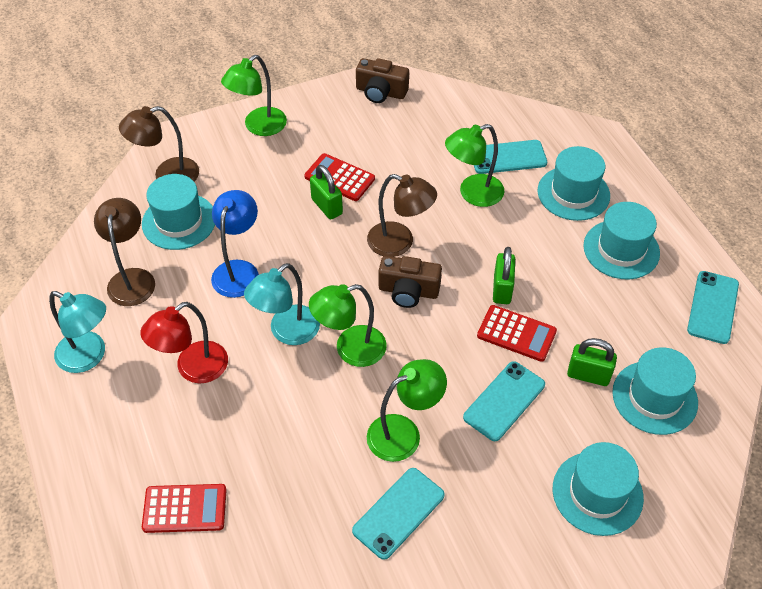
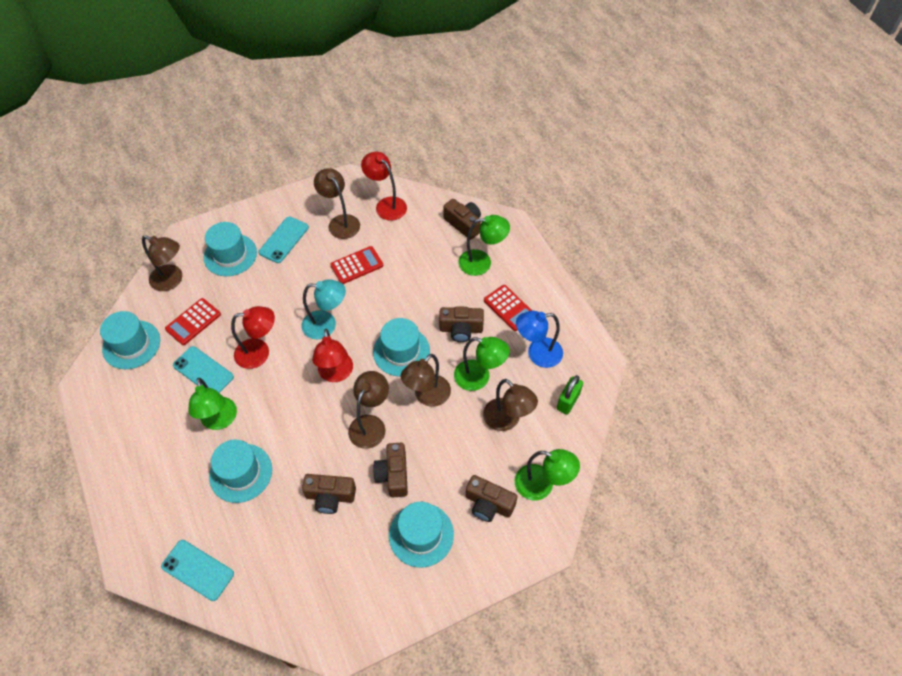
brown camera: [356,58,409,103] [379,256,442,308] = 2 -> [302,474,356,514] [373,443,408,497] [439,306,484,342] [443,199,481,240] [466,475,518,522] = 5
brown lamp: [94,198,155,306] [119,106,199,181] [367,174,437,257] = 3 -> [142,235,182,291] [314,168,360,239] [348,371,389,449] [400,354,451,407] [483,379,538,431] = 5
green padlock: [310,165,343,219] [493,247,515,304] [567,338,617,386] = 3 -> [557,375,583,415] = 1
red lamp: [140,302,228,383] = 1 -> [231,306,275,369] [312,329,353,382] [361,152,407,221] = 3
turquoise lamp: [49,291,106,373] [244,263,320,345] = 2 -> [301,279,346,339] = 1
turquoise phone: [352,468,445,560] [463,361,545,441] [474,140,547,174] [687,271,739,344] = 4 -> [161,540,234,601] [173,346,234,393] [258,217,309,263] = 3

